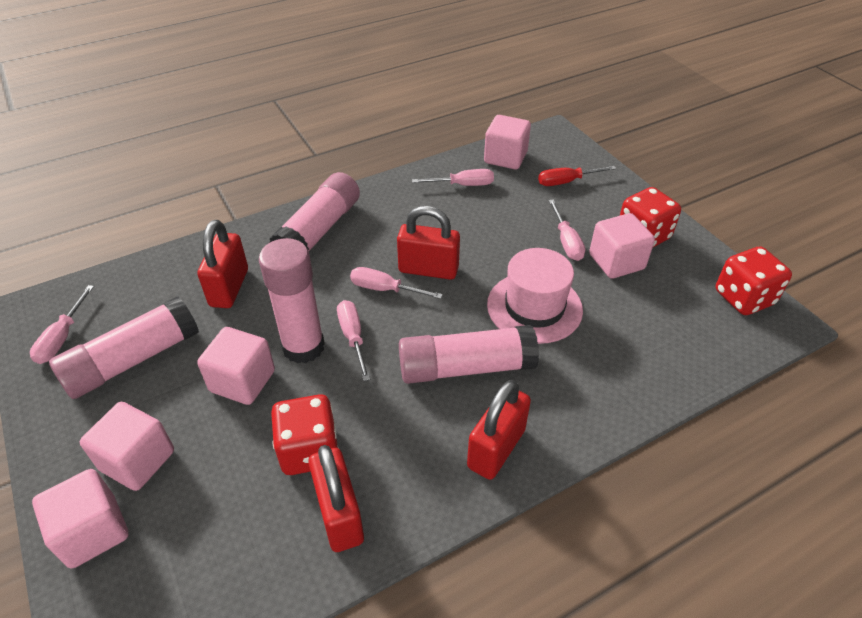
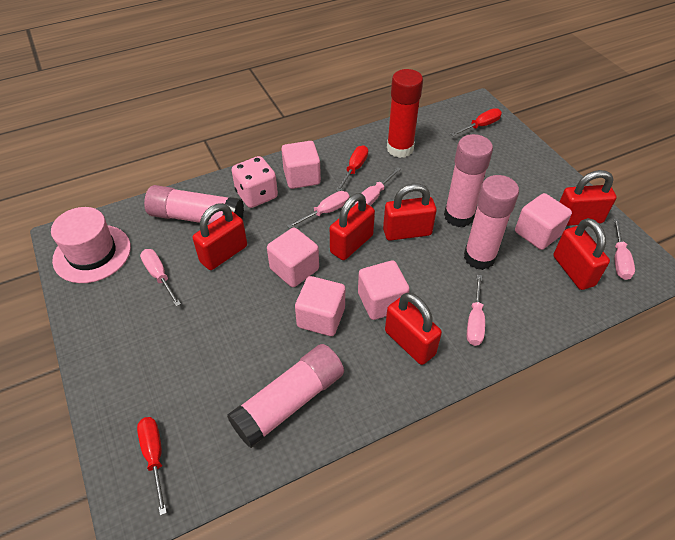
pink dice: none = 0 -> [232,156,278,208] = 1
red dice: [271,394,339,475] [620,187,681,247] [716,246,792,315] = 3 -> none = 0
red glue stick: none = 0 -> [387,69,423,158] = 1
red padlock: [197,220,248,308] [308,445,364,552] [397,206,460,280] [467,380,531,480] = 4 -> [193,203,247,270] [330,193,375,260] [383,183,437,241] [385,293,442,365] [553,218,610,290] [560,170,616,226] = 6
red screwdriver: [538,166,616,186] = 1 -> [137,417,167,516] [336,145,368,191] [451,108,502,136] = 3

